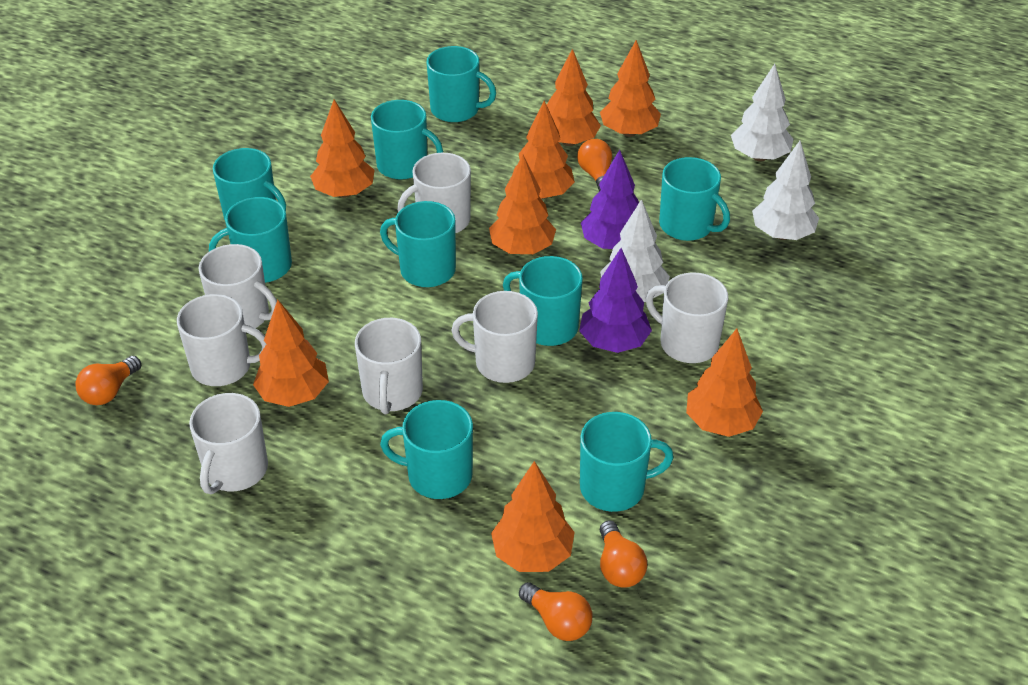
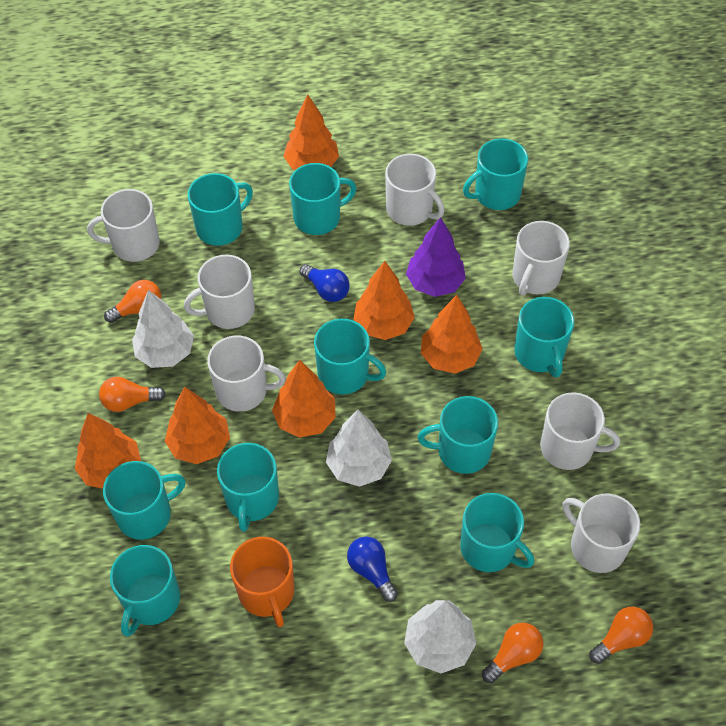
blue light bulb: none = 0 -> [299,264,350,302] [347,536,398,602] = 2
orange mug: none = 0 -> [230,537,294,627] = 1
orange tree: [253,300,329,407] [310,100,374,198] [489,155,556,254] [491,461,575,572] [513,101,575,199] [547,49,601,146] [600,40,661,137] [686,329,763,437] = 8 -> [75,413,141,489] [165,387,230,464] [272,360,336,438] [283,95,339,170] [353,261,415,340] [421,295,483,374] = 6
purple tree: [579,248,652,353] [581,150,639,249] = 2 -> [406,217,466,297] = 1
turquoise mug: [209,197,292,283] [213,148,286,220] [371,100,443,180] [380,201,456,287] [380,400,473,499] [427,46,496,122] [503,256,583,346] [580,412,674,512] [659,157,730,241] = 9 -> [103,461,186,540] [110,545,180,637] [188,173,253,246] [217,443,279,532] [289,163,356,235] [314,319,386,394] [418,396,498,474] [460,493,534,572] [463,138,528,210] [514,297,574,377] = 10

